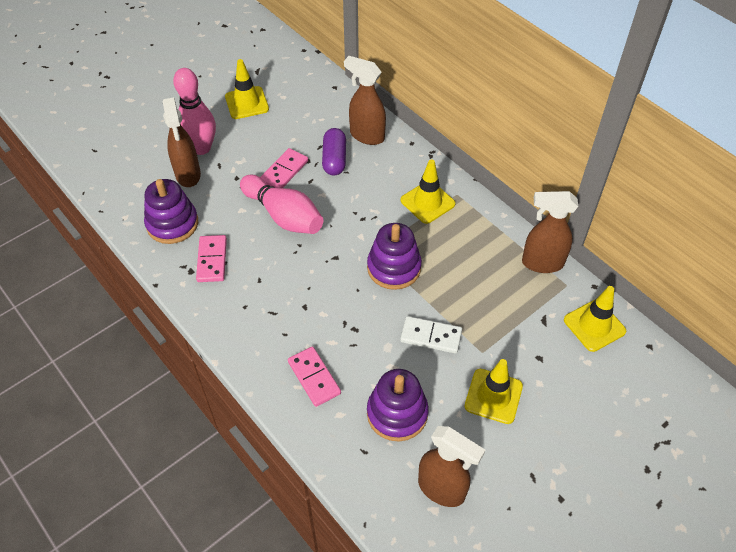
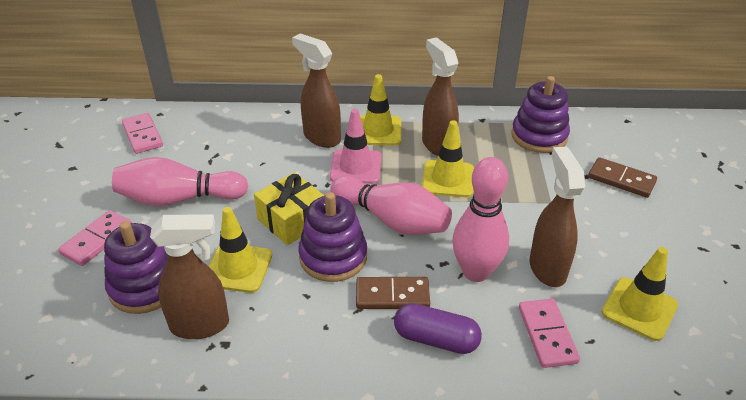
brown domino: none = 0 -> [356,277,430,309] [588,157,657,198] = 2
pink bowling pin: [173,68,216,155] [240,174,323,234] = 2 -> [112,157,248,206] [331,175,452,235] [452,157,509,282] = 3
pink traffic cone: none = 0 -> [330,109,381,184] = 1
white domino: [400,316,462,354] = 1 -> none = 0
yellow gift: none = 0 -> [254,172,325,245] = 1

